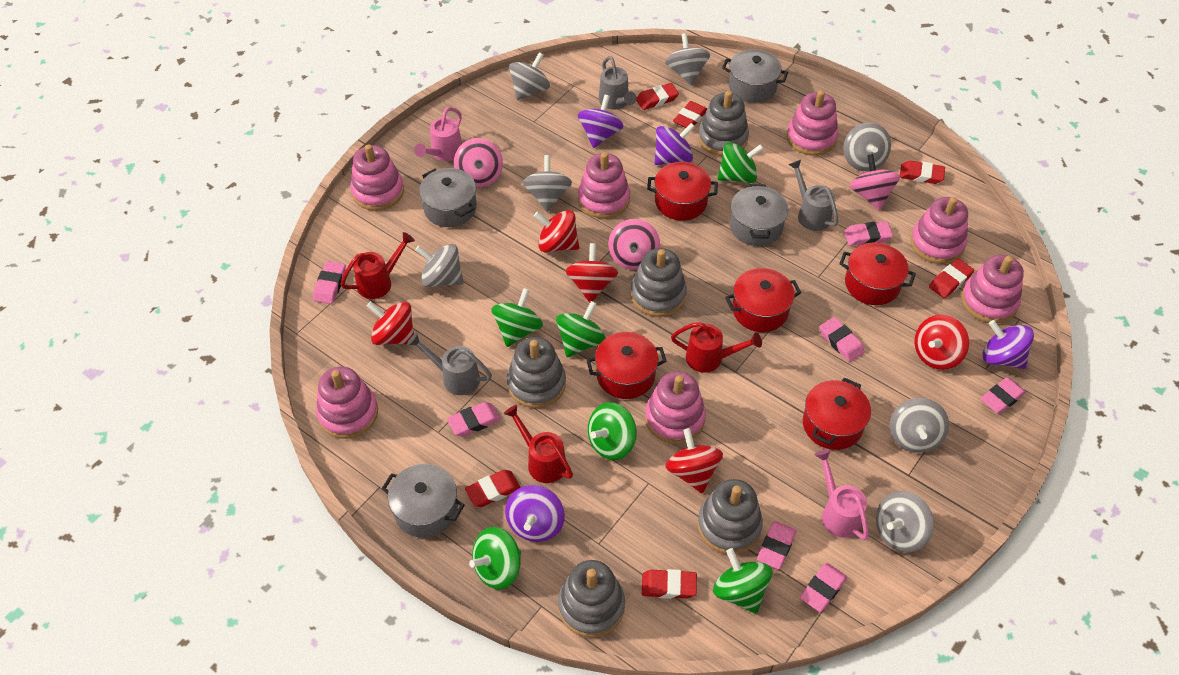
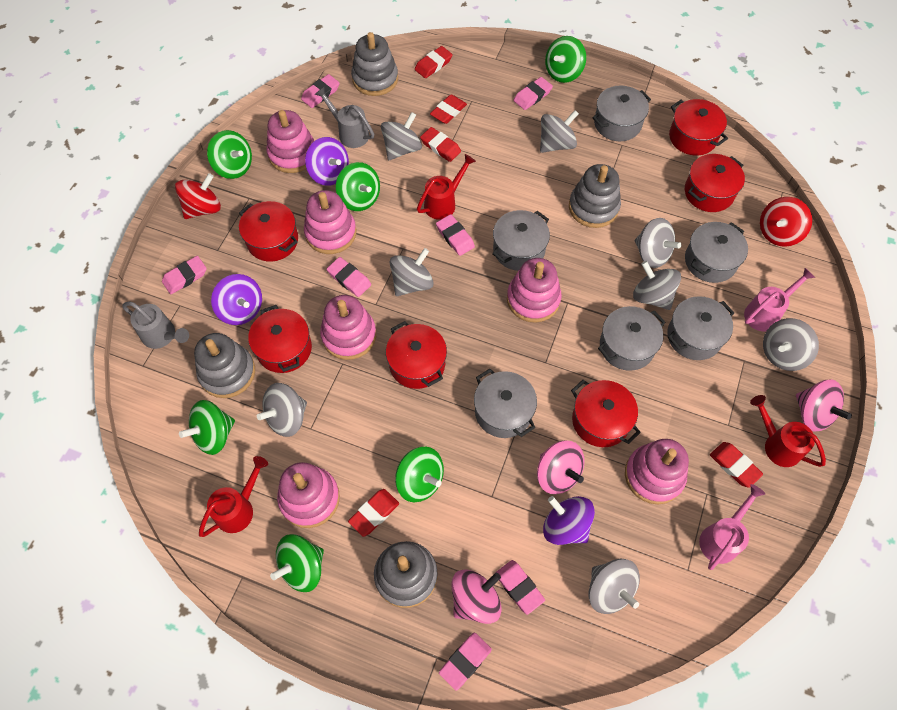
grey pot: [381,464,465,538] [419,168,477,227] [722,49,788,103] [730,184,788,246] = 4 -> [474,369,537,438] [492,210,550,271] [592,86,651,141] [598,306,666,371] [667,296,734,360] [685,222,748,283] = 6
grey spinning top: [415,244,464,287] [509,52,550,100] [522,155,572,212] [665,33,710,85] [843,122,891,171] [876,491,934,553] [889,398,949,453] = 7 -> [257,383,307,437] [381,112,422,160] [389,248,434,296] [540,110,579,153] [589,559,640,614] [633,261,681,310] [635,218,681,268] [763,318,819,371] = 8
grey stacking toy: [507,337,566,408] [558,560,625,638] [631,248,687,317] [697,479,763,554] [698,91,749,156] = 5 -> [194,333,255,398] [351,32,398,96] [374,541,438,608] [569,164,621,228] = 4
grey watering can: [407,333,492,395] [599,56,637,110] [788,160,838,231] = 3 -> [123,301,189,349] [314,87,374,148] = 2
pink stacking toy: [316,367,378,439] [350,144,404,211] [578,152,630,219] [645,371,706,444] [787,90,838,156] [910,197,968,264] [961,255,1024,323] = 7 -> [266,110,314,173] [277,462,340,528] [304,190,356,254] [320,295,376,360] [507,258,562,323] [625,439,689,504] = 6
purple spinning top: [505,485,565,542] [578,95,624,148] [655,123,695,165] [983,320,1034,369] = 4 -> [211,274,262,325] [305,137,349,186] [543,496,595,545] = 3
red eraser: [465,470,521,507] [636,83,679,110] [642,569,697,599] [673,101,707,128] [900,160,945,184] [929,259,974,298] = 6 -> [348,489,399,537] [415,46,453,78] [420,127,461,162] [430,94,467,124] [710,442,763,488] = 5
red pot: [587,332,667,399] [647,162,718,221] [725,268,801,332] [803,378,871,450] [839,242,916,305] = 5 -> [239,201,298,262] [248,305,312,373] [386,321,447,389] [571,380,641,447] [669,99,728,156] [685,154,745,212] = 6
red spinning top: [367,301,414,345] [534,210,579,252] [566,243,618,302] [665,428,723,493] [914,315,969,370] = 5 -> [175,173,221,219] [760,197,812,247] = 2

